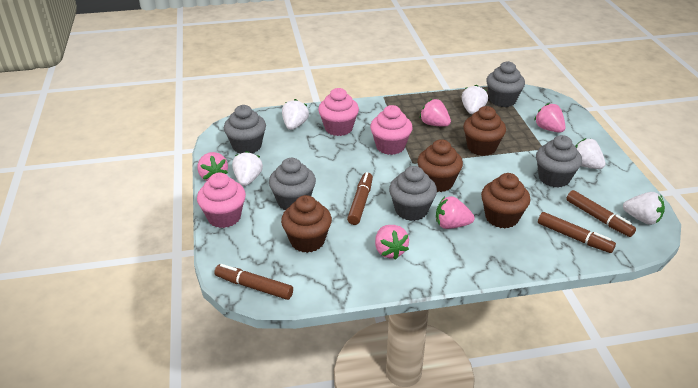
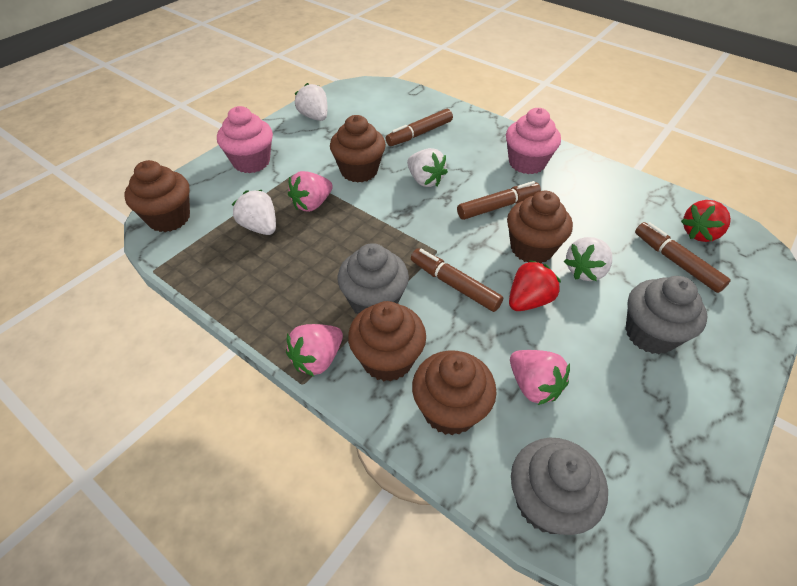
brown cupcake: [281,195,332,253] [417,139,463,192] [463,106,506,156] [481,173,531,228] = 4 -> [124,160,190,232] [330,115,386,183] [348,301,426,382] [412,350,497,435] [507,191,573,263] = 5
grey cupcake: [224,105,266,154] [269,158,316,210] [389,166,437,221] [486,61,525,107] [536,135,582,188] = 5 -> [338,243,409,314] [511,438,608,535] [625,276,707,354] = 3
pink cupcake: [197,172,246,228] [318,88,359,136] [370,105,412,155] = 3 -> [217,106,273,173] [506,108,561,174] = 2
pink strawberry: [197,152,228,181] [375,225,409,260] [420,99,451,127] [436,196,475,229] [534,103,566,133] = 5 -> [286,324,343,376] [288,171,333,212] [510,350,570,405] = 3
red strawberry: none = 0 -> [509,260,561,311] [681,200,731,242] = 2
white strawberry: [232,151,263,186] [282,99,309,130] [462,85,488,114] [576,138,606,169] [623,192,665,225] = 5 -> [232,190,276,235] [295,83,328,121] [407,148,448,187] [564,237,612,281] = 4

